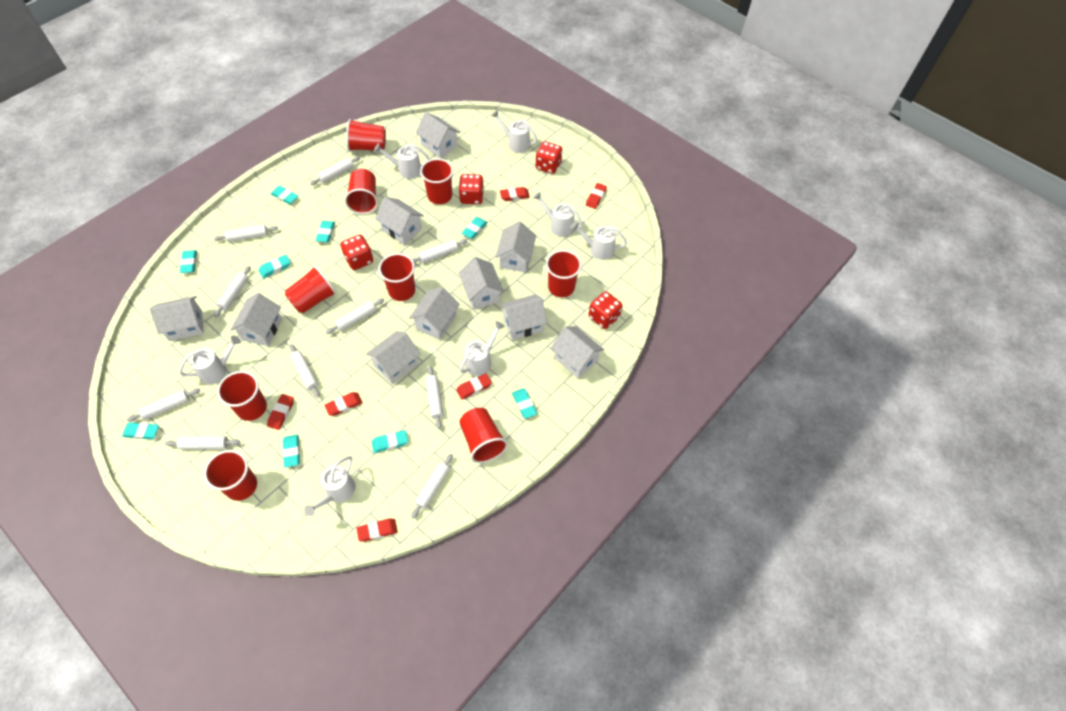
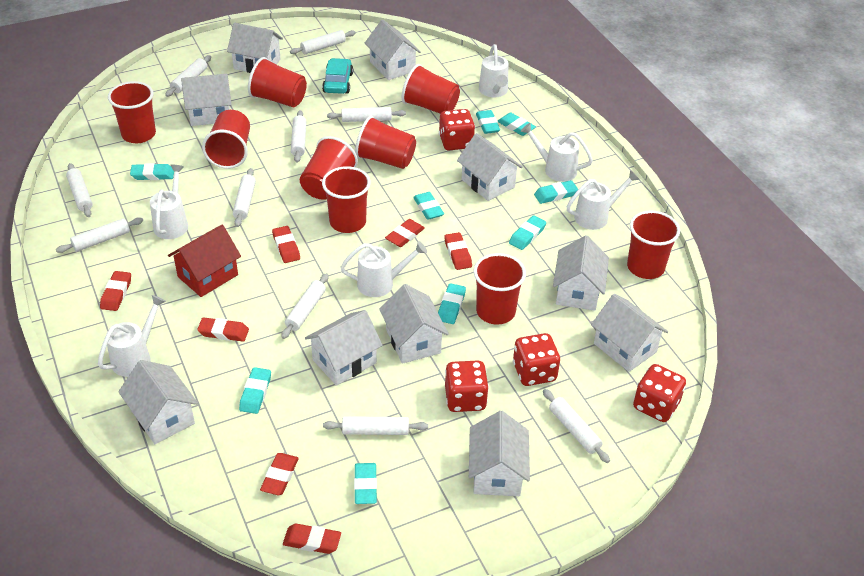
red eraser: [267,394,294,430] [324,392,363,416] [356,518,398,542] [456,373,492,399] [500,187,530,201] [586,183,607,209] = 6 -> [100,271,131,311] [197,317,249,342] [260,453,299,495] [272,226,300,263] [283,524,341,554] [385,219,425,247] [444,232,472,270] = 7
red house: none = 0 -> [168,225,241,297] = 1
turquoise car: none = 0 -> [322,58,353,94] = 1
white watering can: [179,336,241,384] [304,456,355,516] [374,143,429,179] [460,321,505,376] [491,110,538,153] [533,192,583,237] [570,221,627,260] = 7 -> [98,295,166,377] [150,165,188,239] [340,241,427,297] [479,44,508,97] [521,123,593,182] [567,170,640,230] = 6

